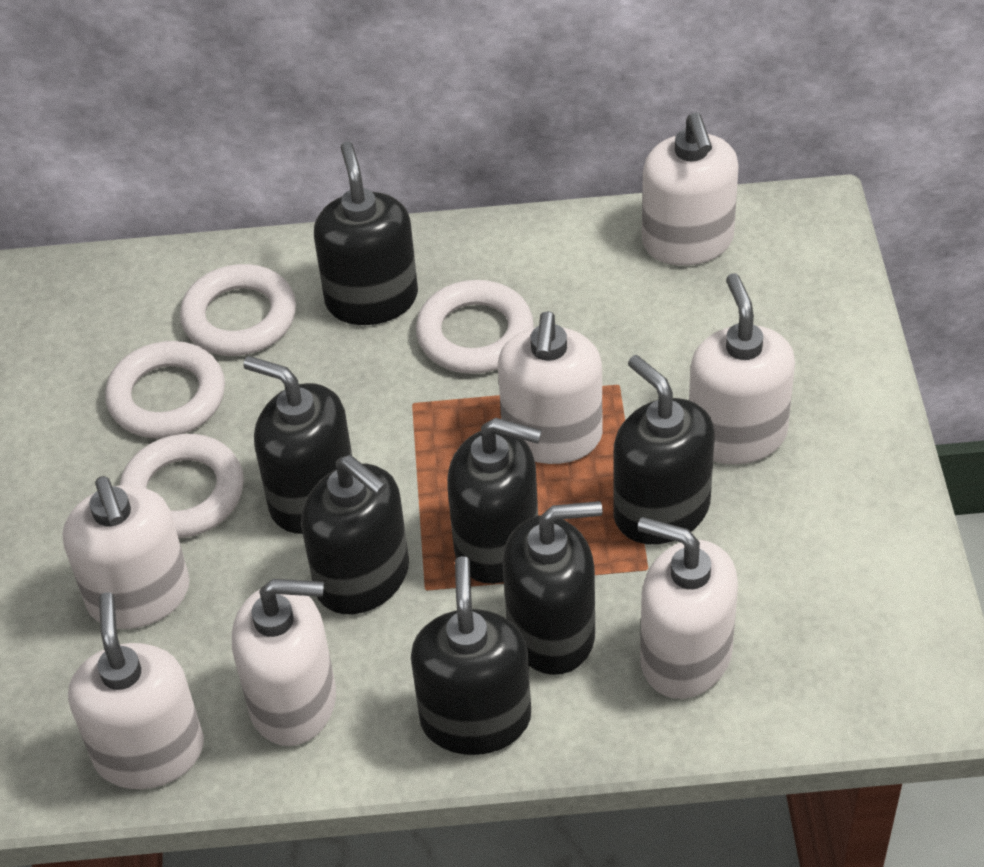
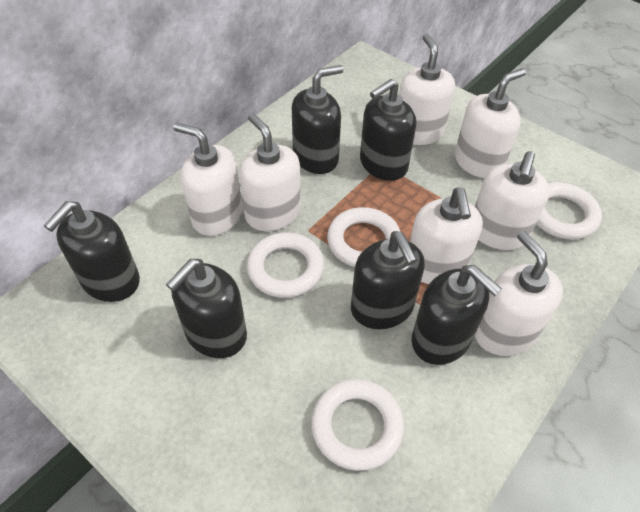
black soap dispenser: [243,356,352,534] [301,455,409,614] [314,142,418,325] [411,556,531,755] [447,418,542,584] [503,501,602,675] [614,355,715,544] = 7 -> [44,201,140,302] [166,259,247,358] [292,65,344,174] [351,231,425,329] [360,79,416,181] [412,265,502,365] = 6

